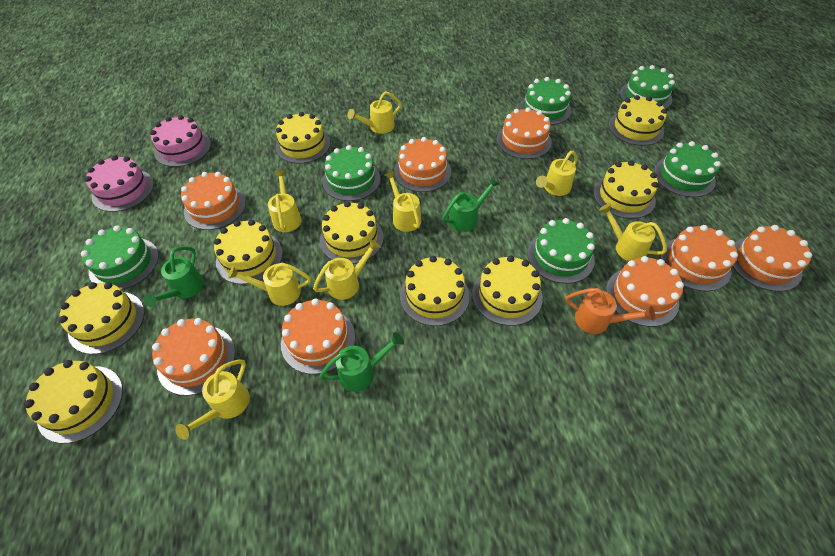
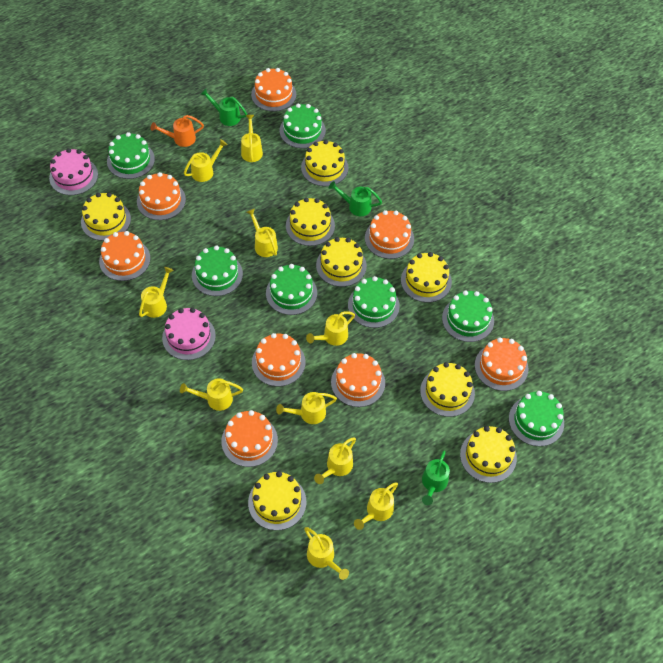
green cake: [81,225,159,290] [322,145,380,201] [519,77,571,125] [527,218,595,284] [620,65,675,109] [654,141,721,197] = 6 -> [107,132,155,179] [192,245,243,296] [266,264,317,315] [280,104,326,148] [348,276,400,328] [442,290,494,342] [509,391,564,446] = 7
yellow cake: [24,360,123,443] [59,282,145,354] [214,220,283,284] [276,112,330,164] [320,201,384,264] [400,256,470,326] [472,255,543,326] [593,160,658,219] [609,95,667,146] = 9 -> [81,193,131,241] [248,471,307,530] [286,198,335,246] [301,140,349,186] [316,237,367,287] [401,252,452,302] [420,362,475,417] [460,426,517,483] = 8
yellow watering can: [175,360,250,440] [228,263,311,306] [268,170,302,232] [313,239,380,300] [347,91,401,134] [385,171,422,232] [536,151,578,196] [599,203,667,261] = 8 -> [139,267,174,318] [180,378,243,411] [184,139,228,182] [241,115,263,162] [247,208,278,257] [276,392,337,424] [304,527,349,580] [306,311,355,346] [314,437,356,484] [354,482,398,530] = 10

